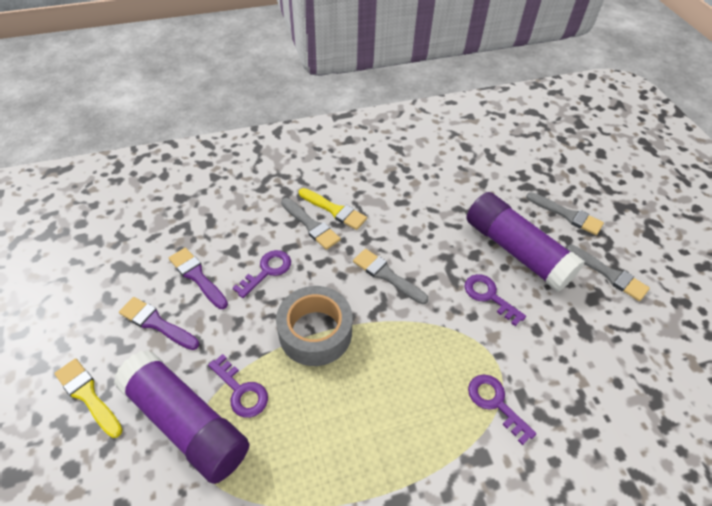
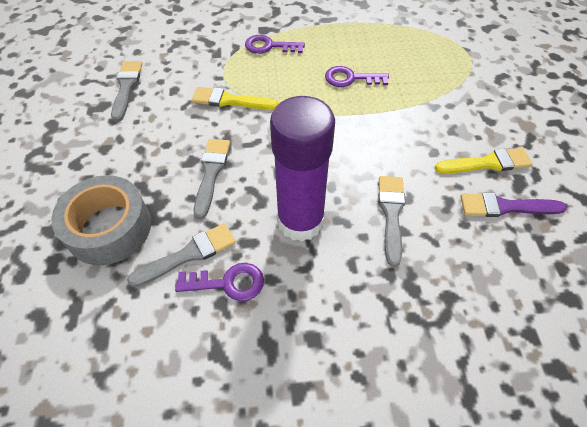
purple brush: [119,297,199,350] [169,248,228,309] = 2 -> [461,193,567,217] = 1
purple glue stick: [113,350,249,484] [466,192,585,292] = 2 -> [270,96,335,242] = 1
purple key: [208,354,268,418] [233,250,291,298] [465,274,526,326] [468,375,536,445] = 4 -> [175,263,264,301] [245,35,305,54] [325,66,389,87] = 3

